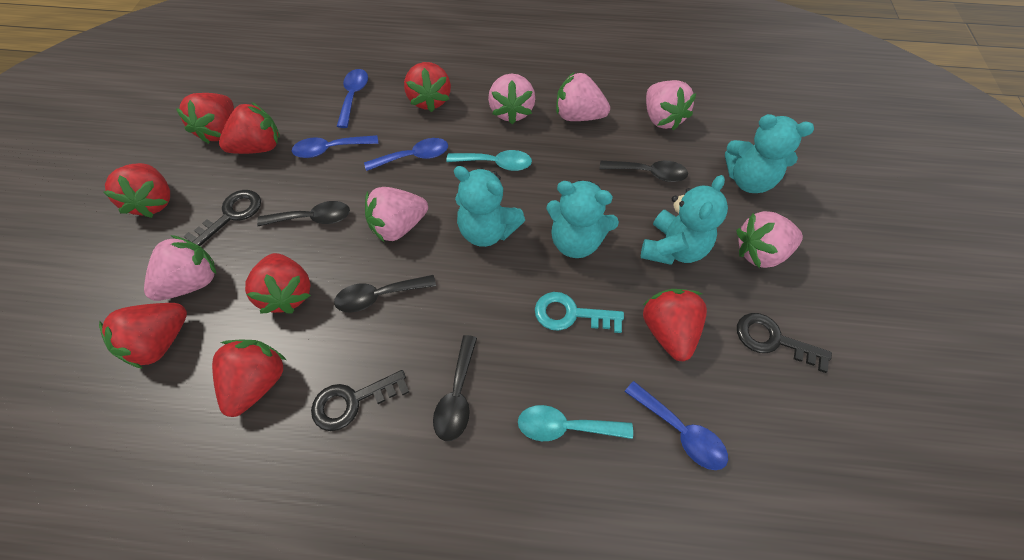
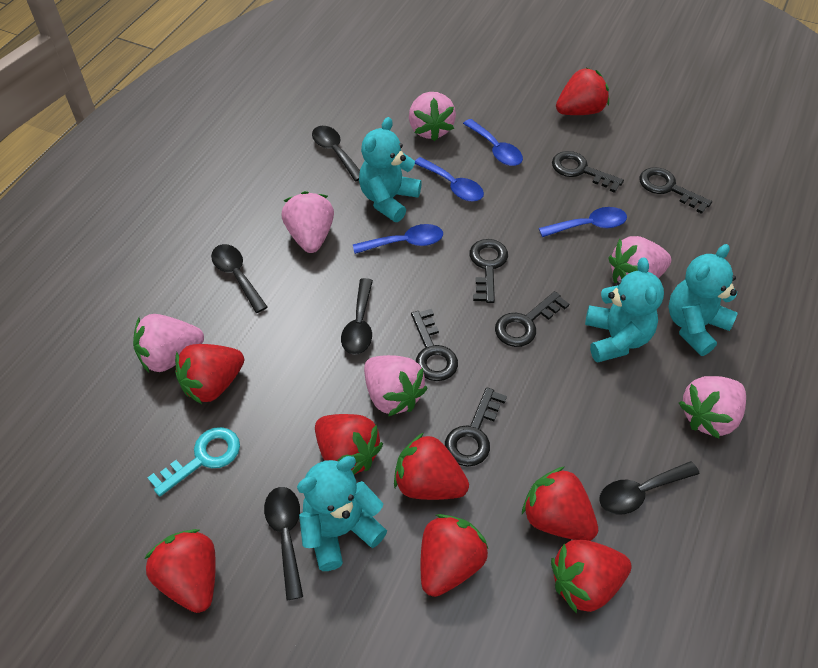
black key: [184,190,261,246] [311,370,409,431] [737,313,832,373] = 3 -> [411,309,458,381] [445,387,507,467] [470,239,508,303] [495,291,569,347] [552,151,624,193] [639,167,712,214] = 6
black spoon: [257,201,350,226] [334,275,436,313] [433,335,477,441] [600,161,688,182] = 4 -> [211,244,268,313] [264,487,303,600] [312,126,360,181] [341,278,373,355] [599,461,699,515] = 5
turquoise spoon: [446,150,532,171] [518,405,633,441] = 2 -> none = 0

